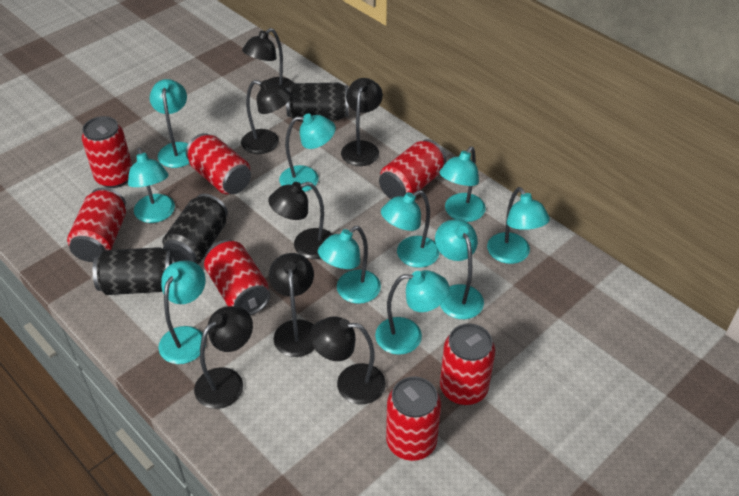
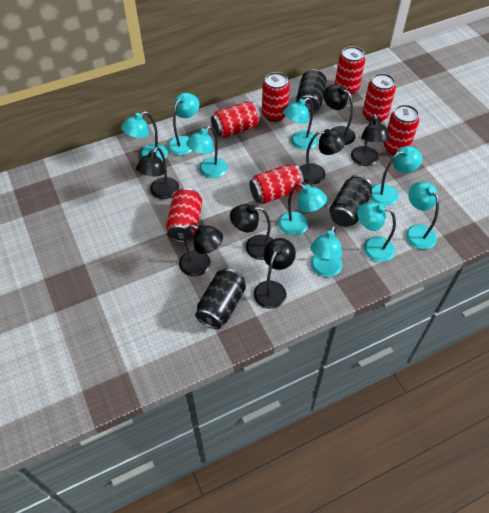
turquoise lamp: [128,148,175,223] [150,79,190,168] [158,260,206,364] [279,113,336,192] [318,226,381,304] [375,270,449,355] [381,190,440,268] [435,219,484,319] [439,146,486,222] [487,187,550,264] = 10 -> [121,111,168,161] [168,93,199,155] [186,126,227,178] [278,183,327,235] [283,98,318,150] [310,225,342,277] [357,202,396,262] [371,146,422,206] [406,182,439,249] = 9

